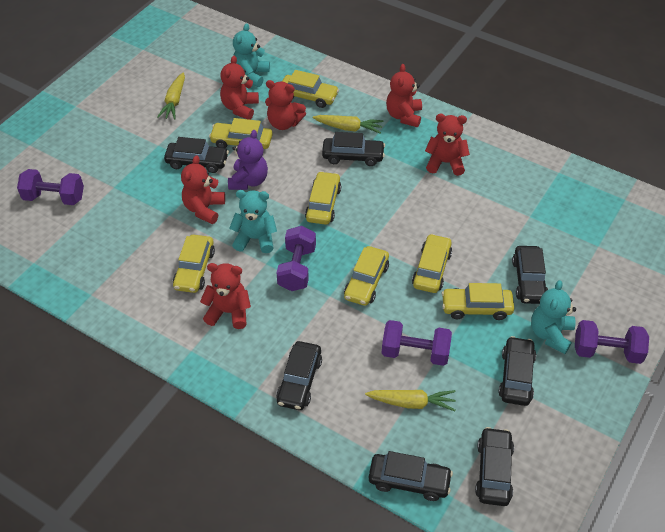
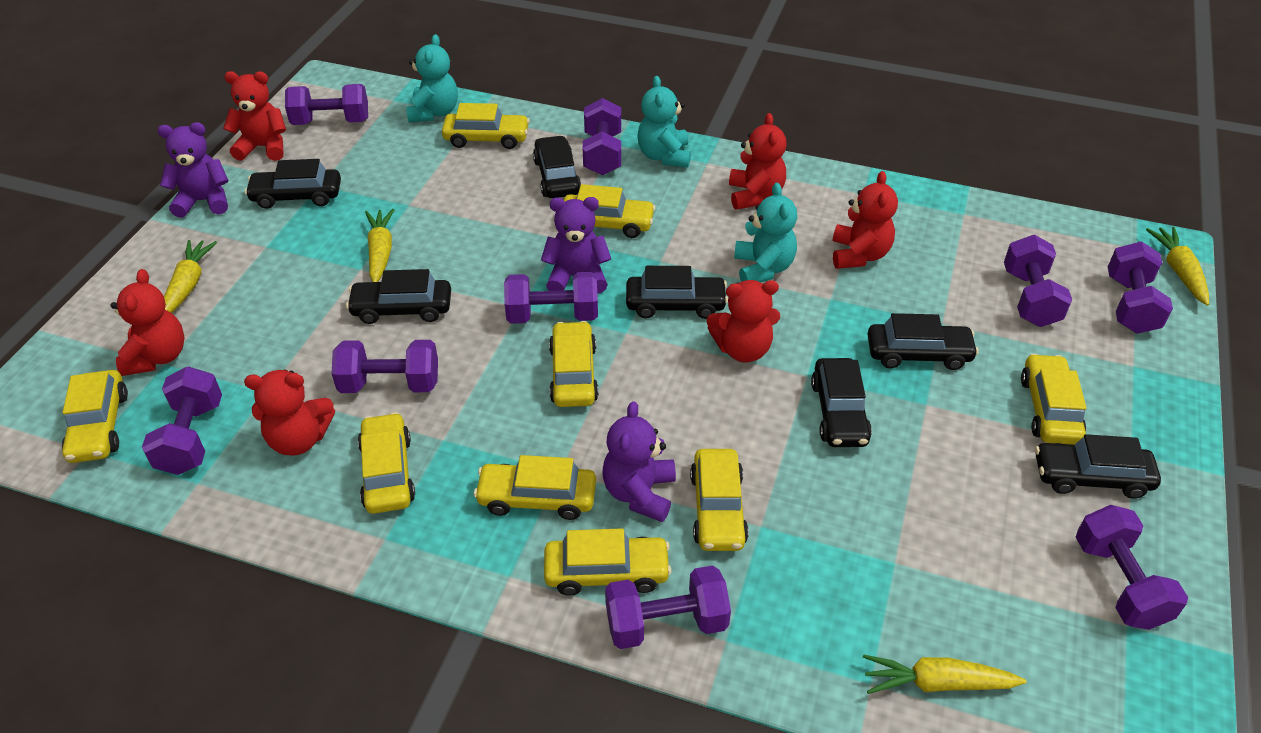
purple dumbbell: [17,169,84,205] [277,226,316,291] [382,320,452,366] [575,320,649,364] = 4 -> [142,366,222,475] [285,84,368,125] [332,340,438,393] [504,272,598,324] [583,98,621,175] [605,566,731,649] [1004,235,1072,327] [1076,505,1188,630] [1108,242,1173,334] = 9
purple teddy bear: [228,130,268,190] = 1 -> [157,122,229,218] [541,197,611,294] [602,401,676,522] = 3
yellow car: [173,235,215,293] [209,118,273,149] [282,70,339,108] [305,171,341,225] [344,246,389,306] [412,234,452,293] [441,283,514,320] = 7 -> [62,370,128,463] [358,412,415,514] [442,103,530,149] [474,455,596,520] [544,528,671,596] [549,321,599,407] [564,184,656,238] [690,449,749,551] [1021,354,1087,445] = 9
yellow carrot: [157,72,185,119] [313,115,384,134] [365,390,455,411] = 3 -> [164,240,217,313] [365,209,395,282] [863,654,1027,694] [1146,227,1209,306] = 4

